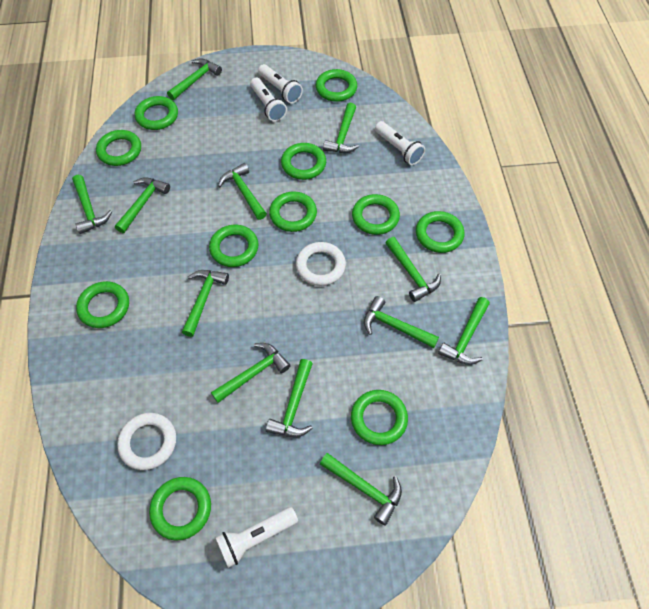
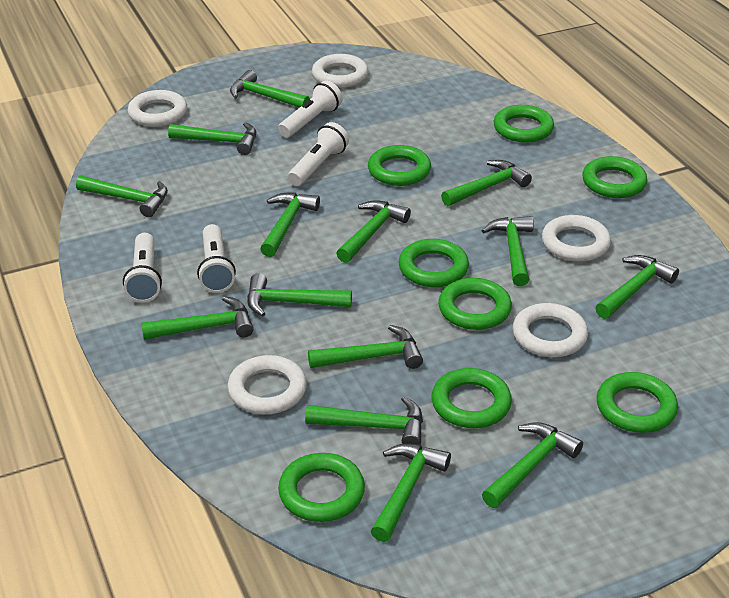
green hammer: [72,175,112,234] [115,177,170,233] [167,58,222,100] [182,270,229,337] [211,343,290,403] [218,163,267,220] [266,359,313,437] [320,453,402,526] [323,103,359,153] [364,296,439,348] [386,237,441,302] [438,297,490,365] = 12 -> [76,175,168,217] [141,296,254,340] [168,122,256,155] [230,70,310,108] [247,273,352,317] [260,192,320,257] [305,396,423,445] [308,325,423,369] [336,200,411,263] [371,443,451,542] [441,160,532,206] [481,216,534,286] [482,422,583,508] [595,255,679,319] = 14
green ring: [76,281,129,328] [96,130,141,166] [135,96,178,130] [149,477,211,541] [209,225,259,267] [269,191,317,232] [281,143,326,180] [316,69,357,102] [351,390,408,445] [352,194,400,235] [416,211,464,253] = 11 -> [278,453,365,522] [368,145,431,186] [399,239,469,287] [432,368,512,428] [438,278,512,330] [494,105,554,143] [582,156,647,198] [597,372,678,433] = 8
white ring: [117,413,176,470] [296,242,346,286] = 2 -> [128,90,187,127] [228,355,307,414] [312,54,368,88] [513,303,588,357] [542,215,611,262] = 5

